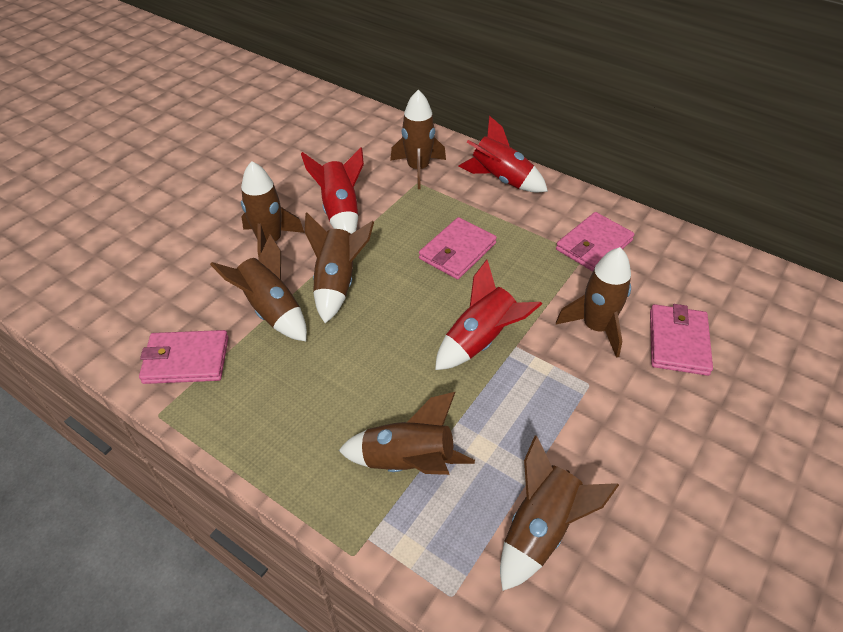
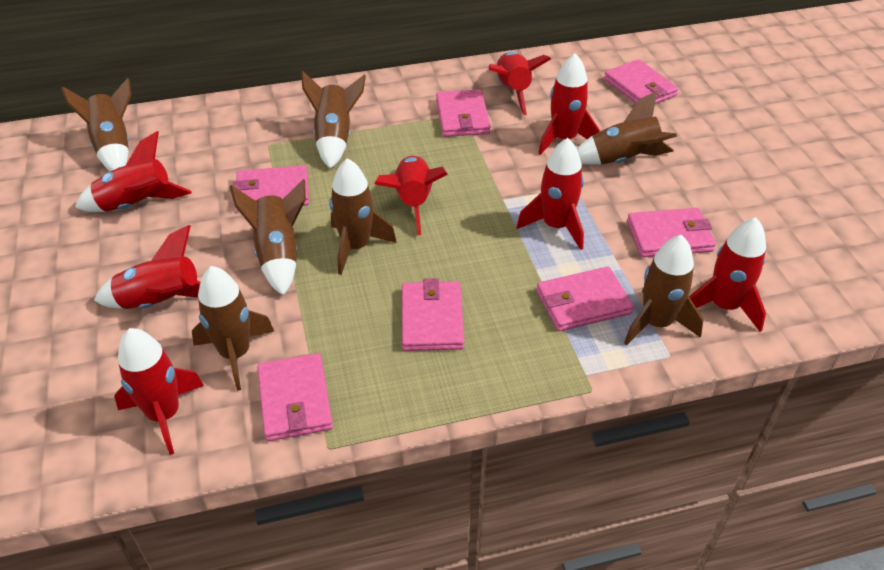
pink wallet: [139,330,229,384] [419,217,497,279] [556,212,635,271] [650,304,713,376] = 4 -> [233,165,309,211] [257,353,333,441] [402,278,464,351] [436,89,491,137] [536,267,634,331] [604,59,679,104] [627,208,716,257] = 7
red rocket: [301,148,364,234] [435,259,542,370] [459,116,548,193] = 3 -> [75,131,192,212] [94,225,200,309] [114,328,204,455] [375,156,448,235] [489,52,551,115] [516,138,584,250] [538,53,600,155] [690,217,766,332] = 8

